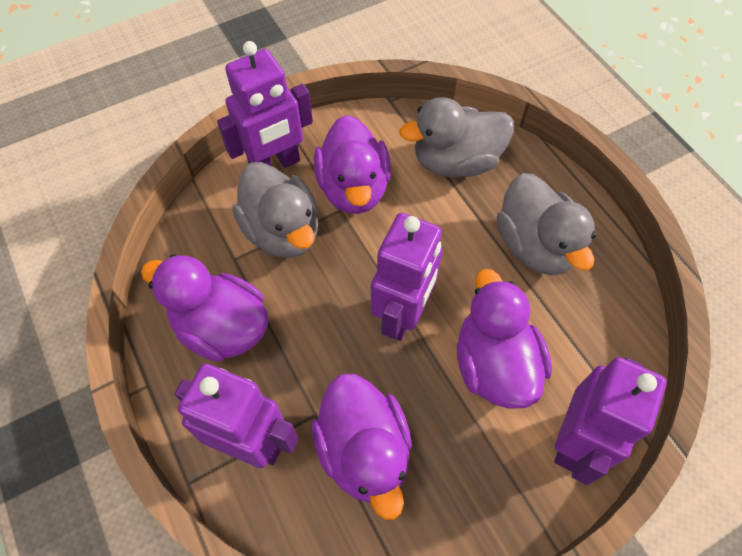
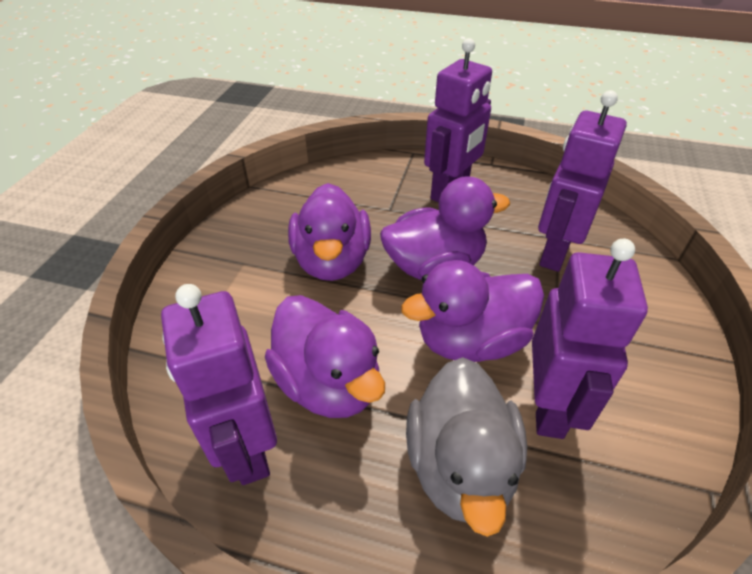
grey duck: [232,162,318,258] [399,97,514,177] [497,173,596,275] = 3 -> [406,357,527,537] = 1

